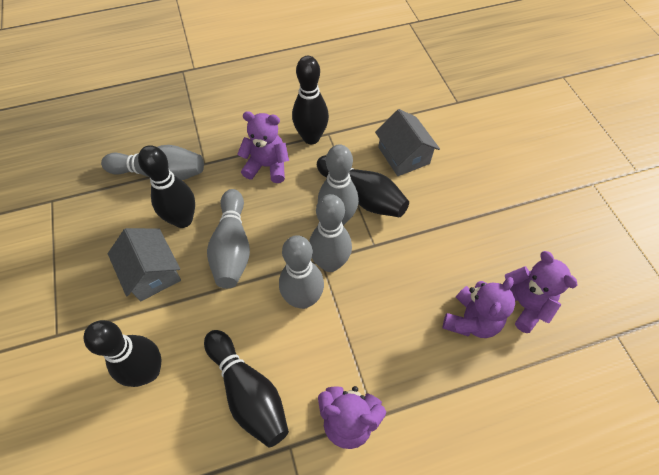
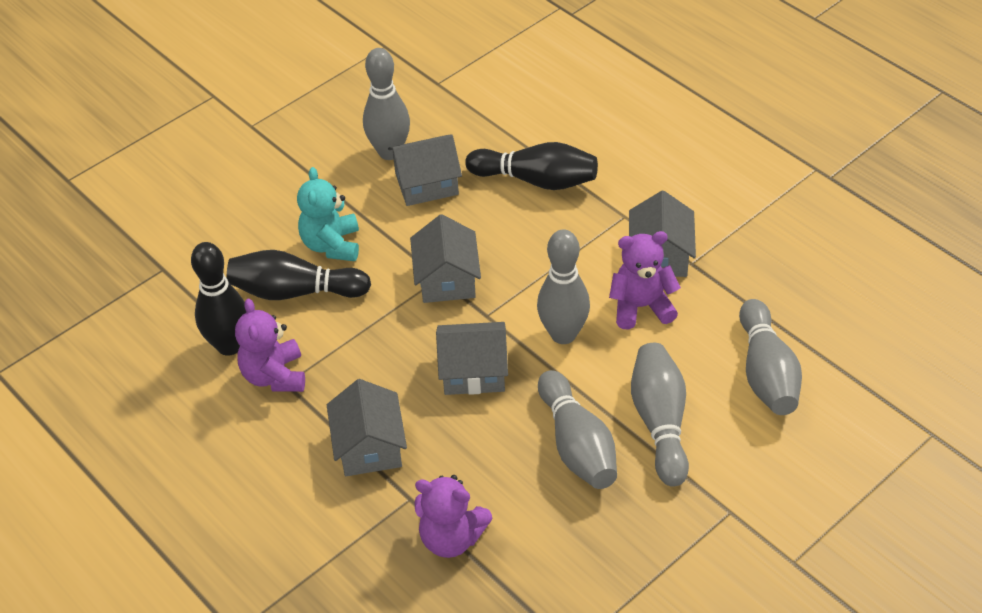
black bowling pin: [83,320,161,387] [138,145,195,228] [204,330,289,447] [292,56,329,144] [317,155,409,217] = 5 -> [191,242,246,356] [227,250,371,300] [465,142,598,190] = 3
grey house: [108,228,181,301] [375,109,440,176] = 2 -> [327,379,407,476] [388,134,462,206] [410,214,481,303] [436,322,508,395] [629,191,696,277] = 5
purple teddy bear: [237,111,289,183] [318,386,386,449] [443,277,515,338] [505,251,577,333] = 4 -> [235,299,305,392] [415,475,493,558] [609,231,681,330] = 3
turquoise teddy bear: none = 0 -> [297,167,359,261] = 1

